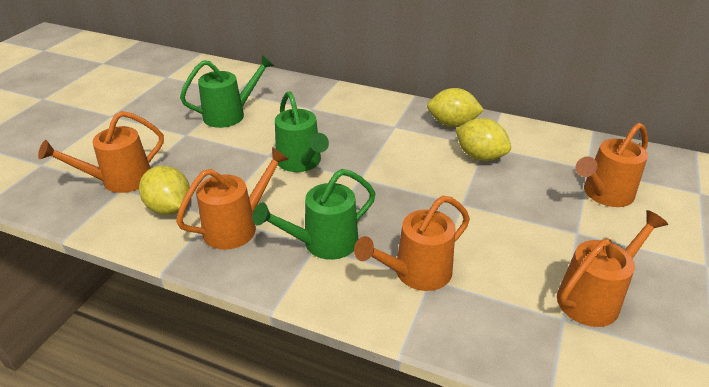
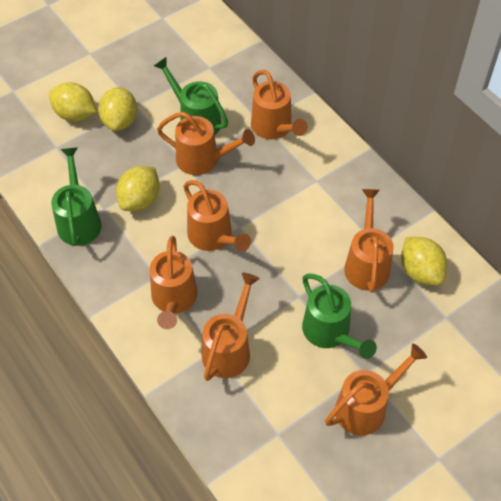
orange watering can: [38,111,164,193] [176,147,289,250] [354,196,470,291] [557,210,668,327] [576,123,648,207] = 5 -> [149,236,198,329] [157,112,255,175] [183,180,251,251] [202,273,260,381] [251,70,308,139] [325,344,427,436] [344,189,394,293] = 7
yellow lemon: [139,166,190,215] [427,88,484,127] [455,118,511,161] = 3 -> [49,82,97,122] [98,87,137,131] [116,166,160,211] [401,237,448,285] = 4

